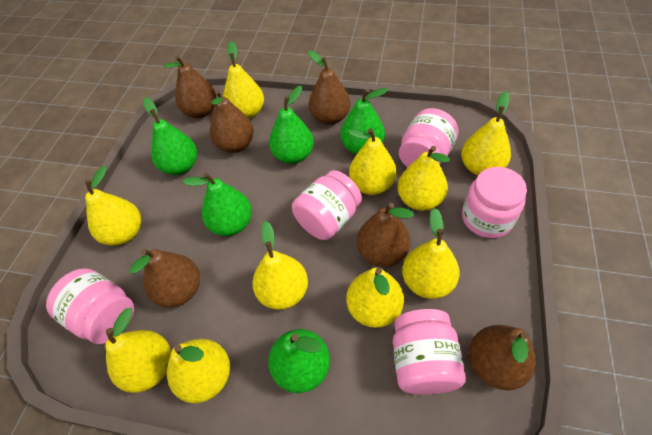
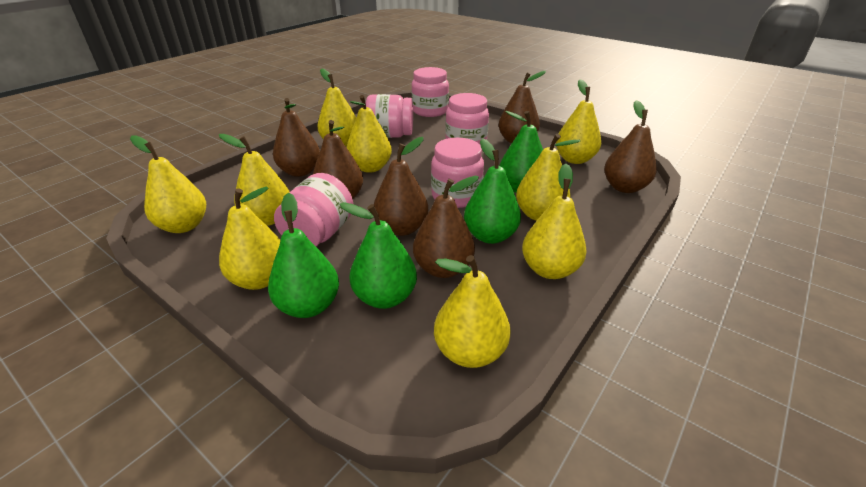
green pear: [143,98,197,175] [182,173,252,236] [268,329,330,393] [269,86,314,164] [340,88,388,155] = 5 -> [268,193,339,318] [339,202,417,309] [464,138,521,244] [499,111,543,193] = 4
yellow pear: [85,166,141,246] [105,308,171,393] [167,339,230,403] [223,41,264,119] [252,221,308,310] [346,267,404,328] [348,128,397,195] [398,146,450,211] [402,208,460,299] [461,92,511,175] = 10 -> [130,135,206,233] [219,134,290,226] [219,187,281,290] [317,69,356,146] [346,95,392,173] [434,255,511,368] [516,134,580,221] [522,164,587,279] [556,79,601,164] = 9

